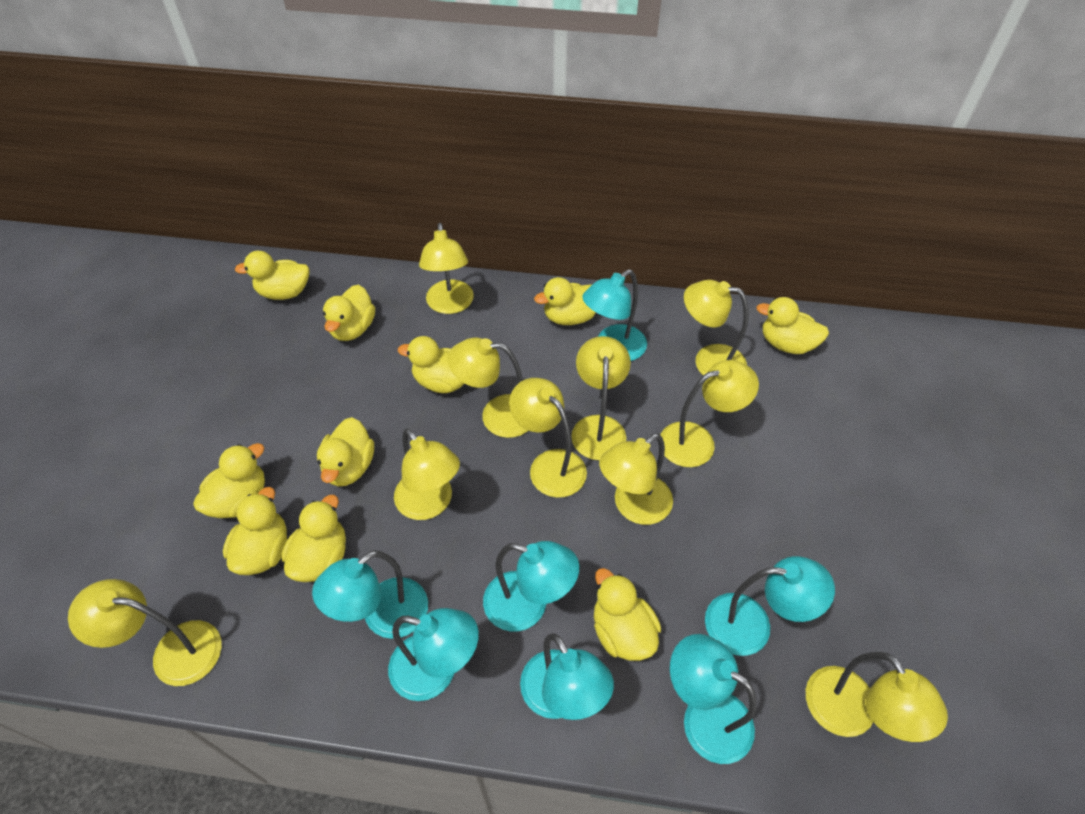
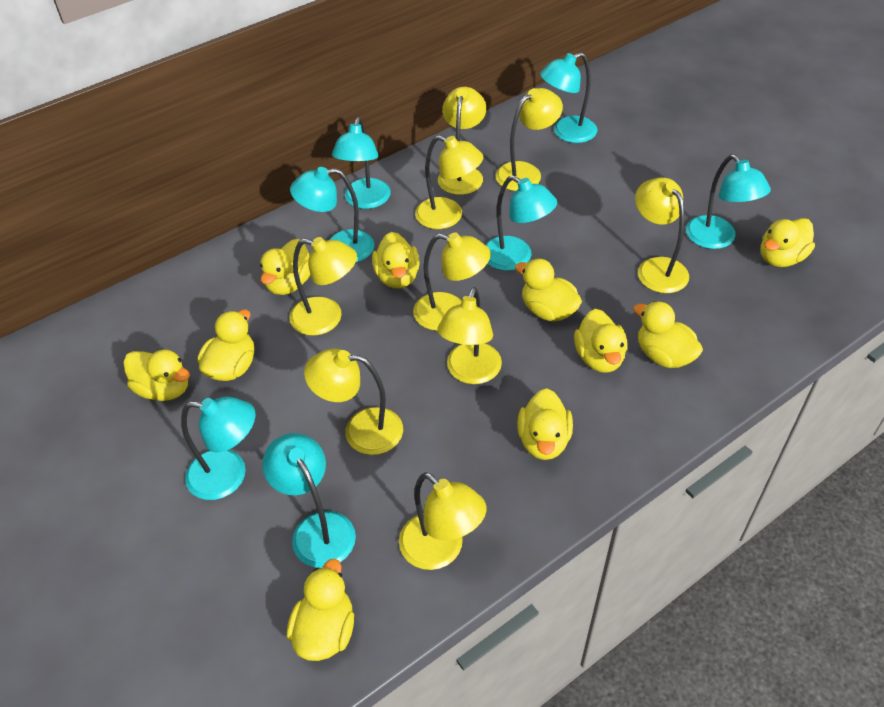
yellow lamp: [68,579,222,686] [394,428,460,520] [419,223,474,314] [448,337,528,438] [509,378,587,498] [571,336,631,460] [599,433,673,525] [660,360,759,467] [684,280,749,375] [806,652,948,742] = 10 -> [289,237,357,336] [304,349,403,455] [399,472,487,570] [413,232,491,331] [415,135,484,229] [437,287,502,384] [438,87,486,195] [496,88,563,191] [635,177,689,293] = 9

